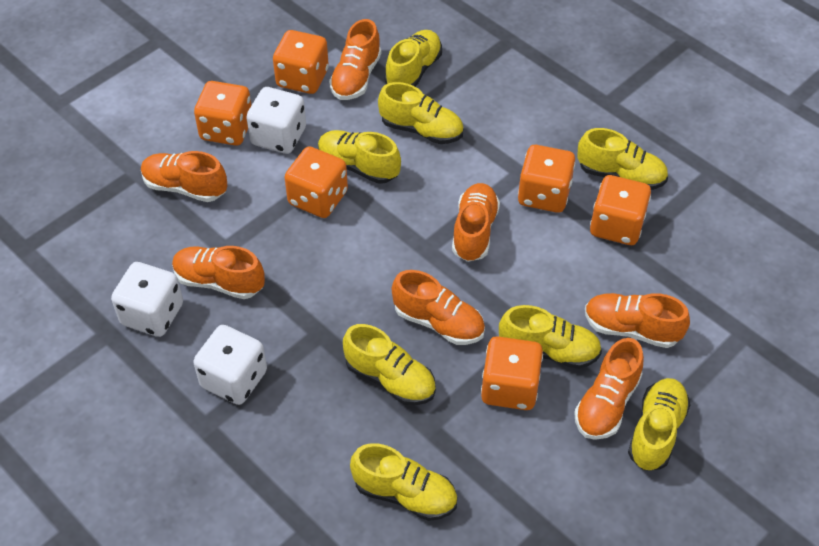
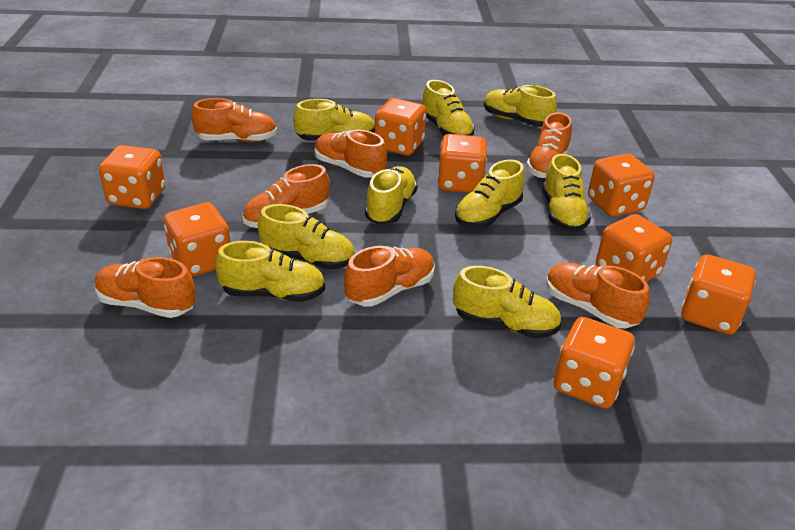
orange dice: [194,81,251,146] [273,30,329,94] [285,147,348,218] [481,336,543,410] [518,145,575,213] [590,175,651,245] = 6 -> [99,145,165,209] [164,203,230,277] [375,98,426,156] [437,134,487,193] [554,317,635,409] [588,154,655,217] [596,214,672,282] [681,255,756,335] = 8
white dice: [111,262,183,337] [193,325,267,405] [246,87,306,154] = 3 -> none = 0
yellow shoe: [318,130,401,184] [343,324,436,405] [350,443,457,521] [378,82,464,144] [385,30,442,87] [499,305,602,369] [577,128,668,190] [628,378,691,470] = 8 -> [215,241,325,302] [258,204,355,270] [294,99,375,141] [365,166,418,224] [423,80,475,136] [453,266,562,339] [455,160,525,228] [484,85,557,127] [542,154,591,232] = 9

